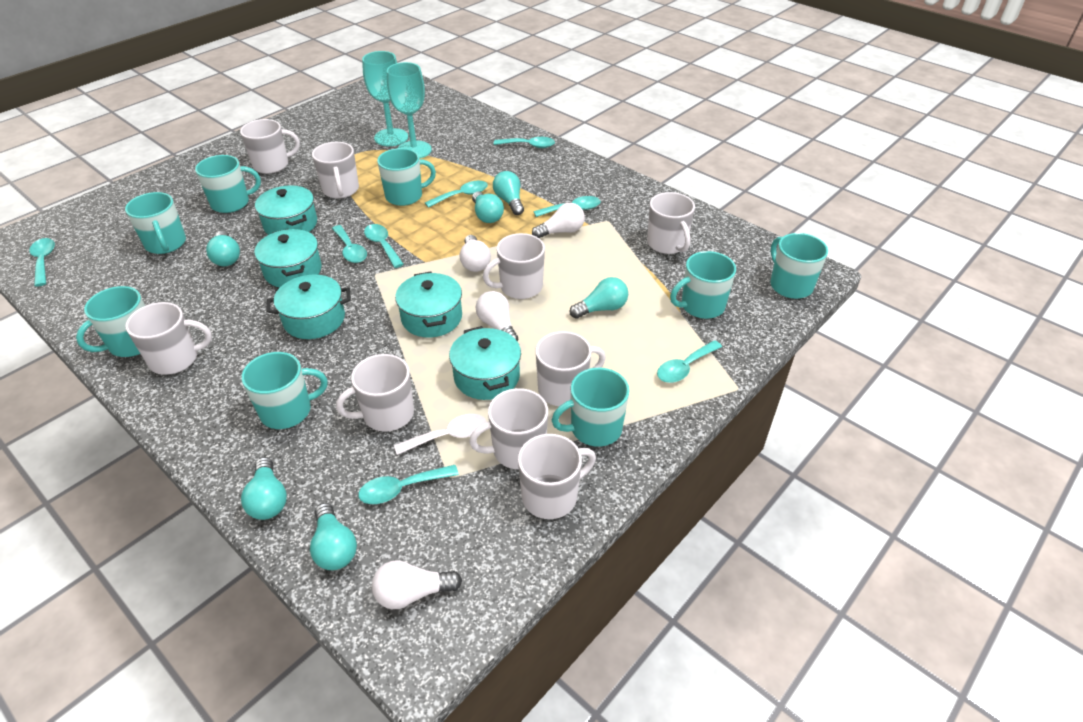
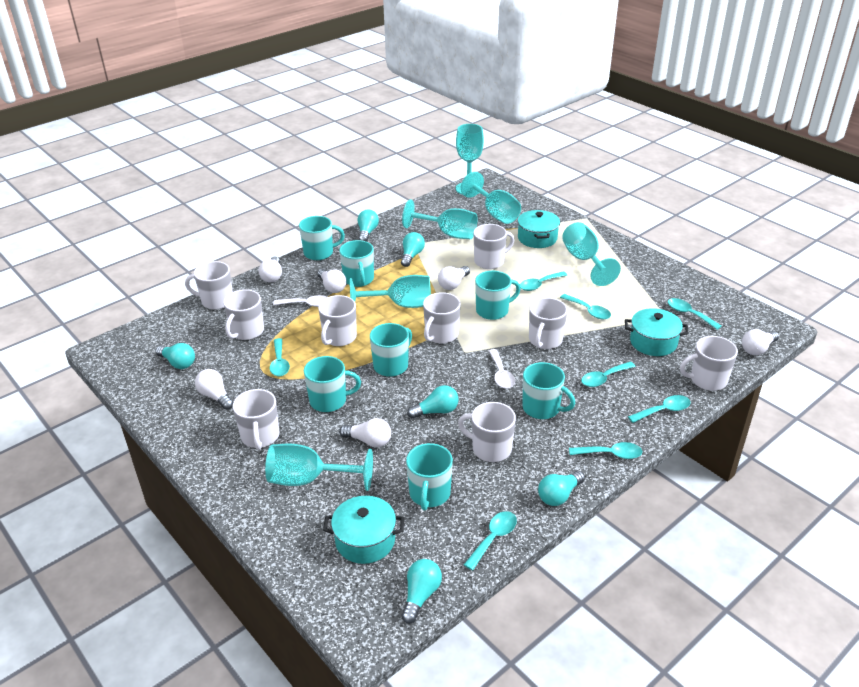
turquoise goblet: [362,51,408,146] [387,62,432,159] = 2 -> [265,443,373,491] [350,275,431,308] [402,199,478,239] [456,124,484,195] [461,172,521,224] [562,222,621,286] = 6
turquoise mug: [76,286,145,357] [125,192,186,254] [195,155,261,213] [241,352,327,429] [377,148,436,206] [552,368,629,447] [670,251,736,319] [770,233,828,299] = 8 -> [299,216,345,260] [304,356,361,412] [339,240,374,287] [370,323,412,377] [406,443,453,511] [475,271,521,320] [522,362,576,419] = 7
turquoise pot: [254,229,322,287] [255,185,317,235] [266,275,351,339] [395,272,462,337] [449,326,521,400] = 5 -> [323,496,404,564] [518,210,560,248] [625,308,689,356] = 3
white light bulb: [372,560,462,609] [460,235,491,272] [476,291,518,341] [532,203,585,239] = 4 -> [195,369,233,410] [259,257,282,283] [317,269,347,293] [339,418,391,447] [438,266,470,290] [742,329,779,355] = 6
white spoon: [394,414,486,455] = 1 -> [273,295,327,307] [489,349,515,389] = 2

